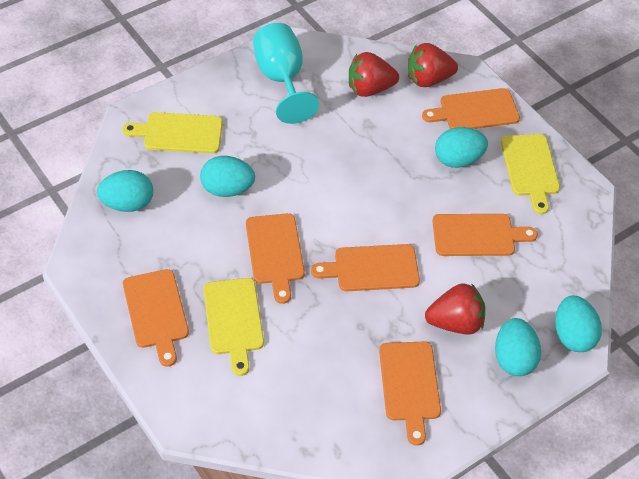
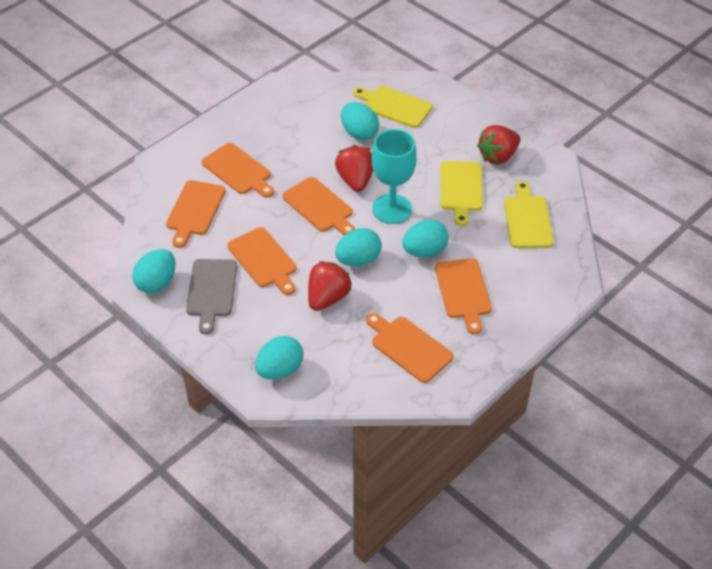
grey cutting board: none = 0 -> [186,259,237,334] = 1

